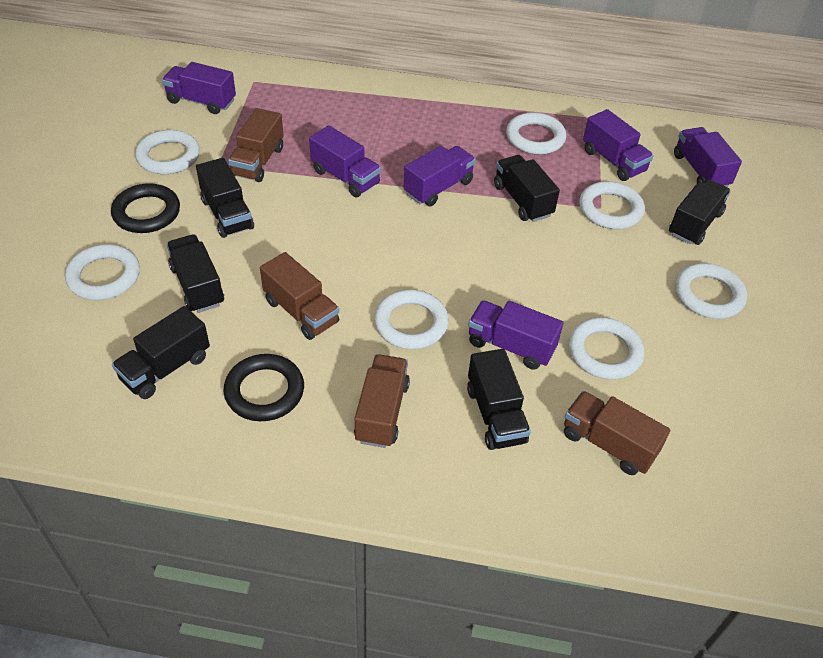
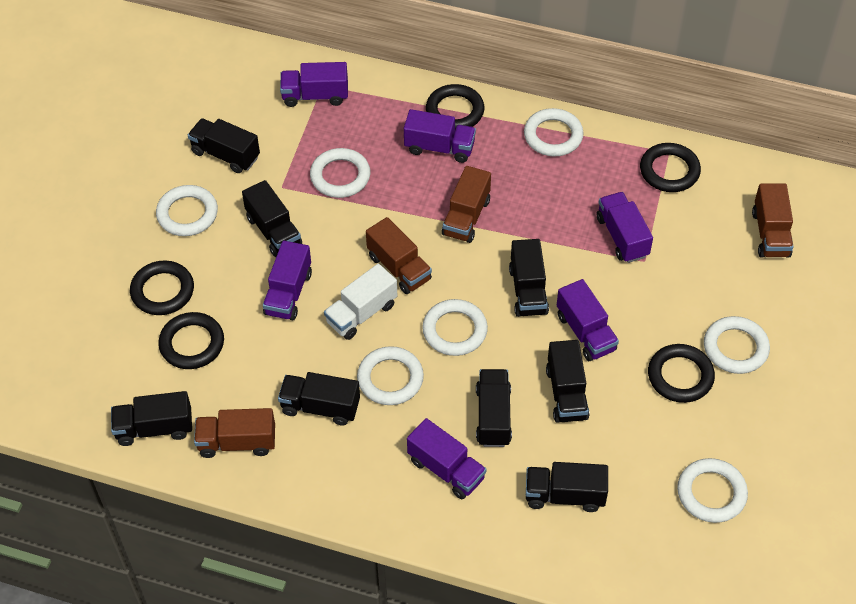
black ring: [111,183,180,233] [224,354,304,421] = 2 -> [130,260,194,315] [158,312,224,369] [426,84,484,129] [640,143,701,192] [648,344,715,403] = 5
black truck: [112,306,210,399] [167,234,224,313] [196,158,254,238] [467,349,531,450] [494,155,560,222] [669,179,731,245] = 6 -> [111,391,192,446] [188,118,260,173] [242,180,302,257] [278,372,360,426] [476,369,512,447] [509,239,549,317] [526,462,608,512] [546,340,590,423] = 8
white truck: none = 0 -> [324,264,397,340] = 1

